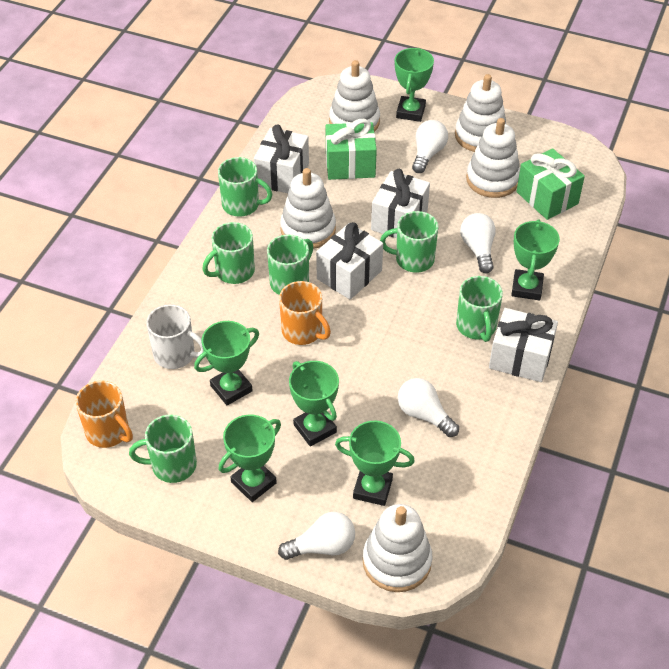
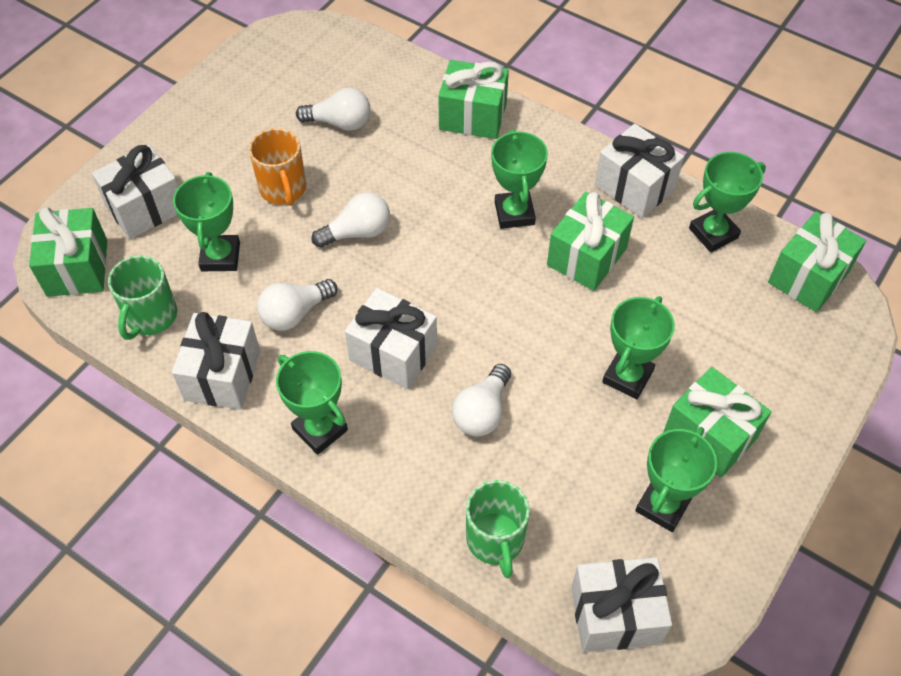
green gift: [326,119,377,180] [516,148,585,220] = 2 -> [29,207,107,297] [438,60,509,139] [547,192,634,291] [663,367,772,478] [768,212,866,312] = 5
green mug: [129,414,197,483] [202,222,255,284] [218,157,272,217] [267,235,313,295] [380,211,439,273] [456,276,503,342] = 6 -> [108,255,177,340] [466,480,530,578] = 2
orange mug: [76,380,133,448] [279,281,331,345] = 2 -> [249,128,306,206] = 1
white gift: [254,124,309,193] [316,222,383,300] [371,169,430,238] [489,308,558,382] = 4 -> [92,145,178,239] [172,312,260,410] [345,288,437,389] [571,557,672,652] [595,124,684,218] = 5
white mug: [146,304,204,369] = 1 -> none = 0
white stacking toy: [280,168,336,249] [329,60,380,132] [362,504,432,592] [455,74,506,152] [466,118,520,198] = 5 -> none = 0

